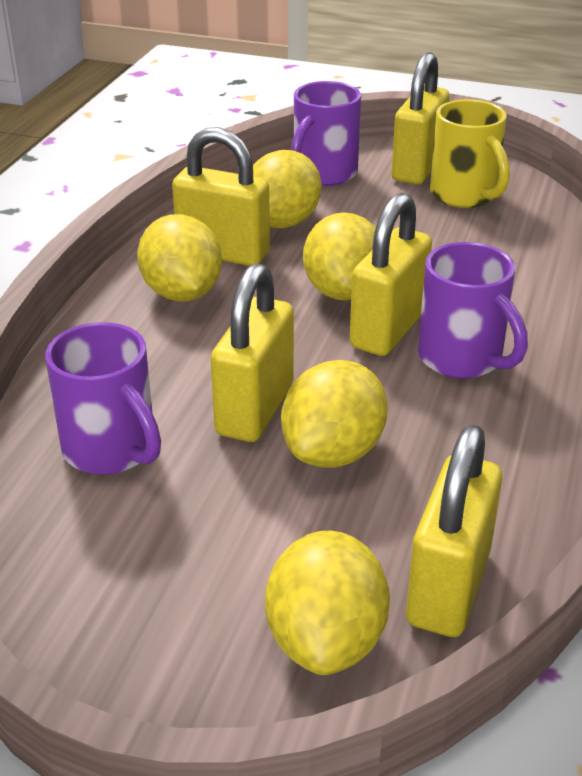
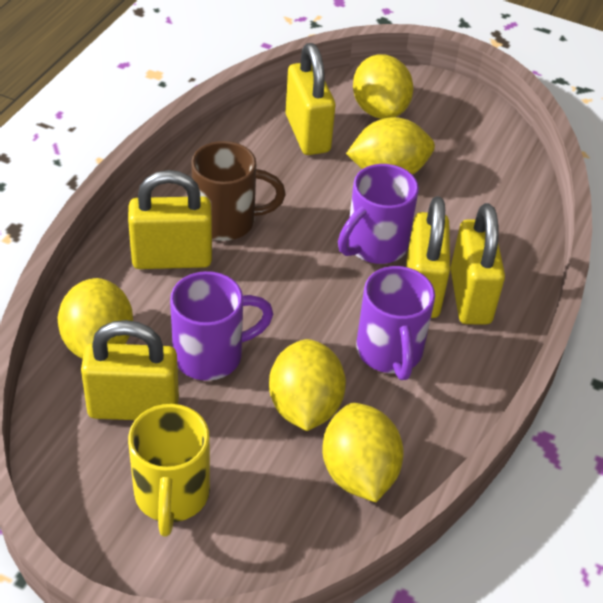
brown mug: none = 0 -> [191,141,286,241] = 1

